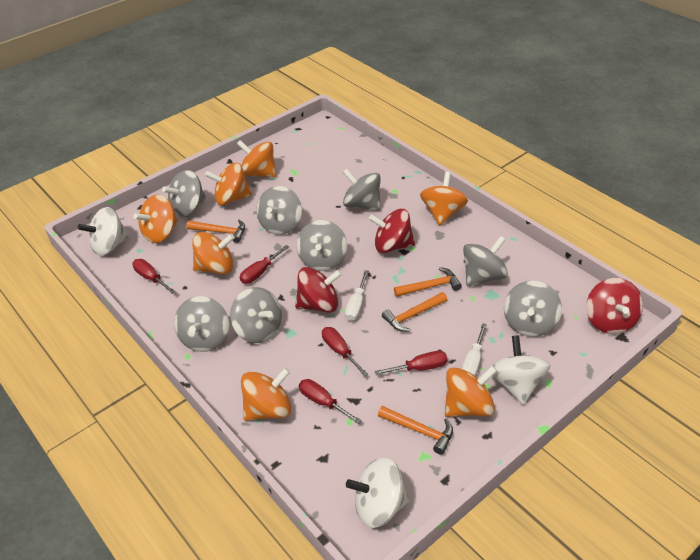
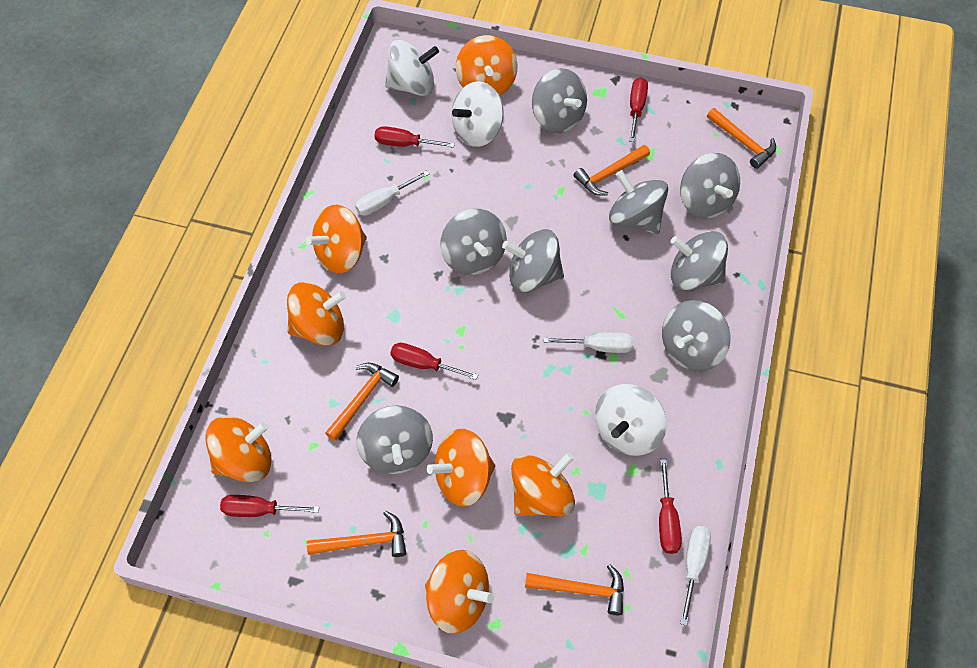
orange hammer: [187,219,245,243] [378,406,453,455] [382,292,447,332] [394,267,462,297] = 4 -> [307,511,406,557] [325,363,399,441] [525,564,624,615] [574,145,650,196] [707,108,776,169] = 5
red spinning top: [295,267,342,313] [369,209,415,253] [586,278,643,334] = 3 -> none = 0
white screwdriver: [345,270,369,321] [462,323,487,376] = 2 -> [355,170,429,216] [544,332,634,353] [680,526,711,626] = 3

